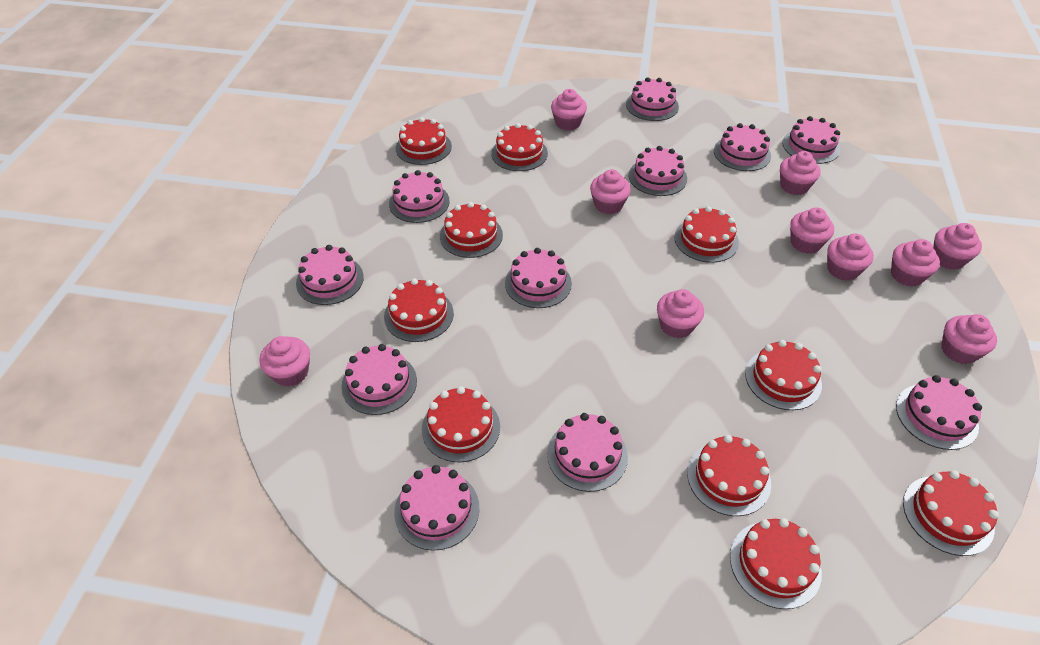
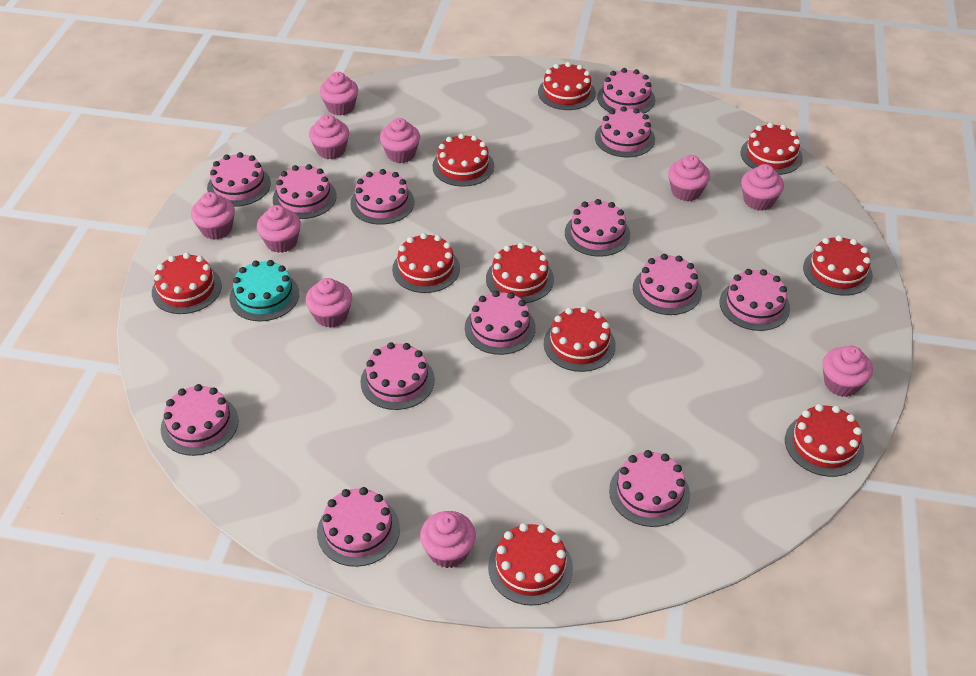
pink cake: [296,245,364,305] [341,344,417,415] [389,170,450,223] [394,465,480,551] [505,248,572,308] [547,413,628,492] [626,77,679,121] [629,146,687,196] [714,123,771,171] [782,116,840,164] [896,375,982,450] = 11 -> [161,384,238,456] [207,152,271,207] [273,164,337,219] [317,487,400,567] [350,169,414,225] [360,342,435,410] [465,291,536,355] [565,199,630,257] [595,106,655,157] [597,68,655,113] [609,450,690,527] [633,254,702,315] [719,269,790,331] = 13
turquoise cake: none = 0 -> [229,260,299,321] = 1

